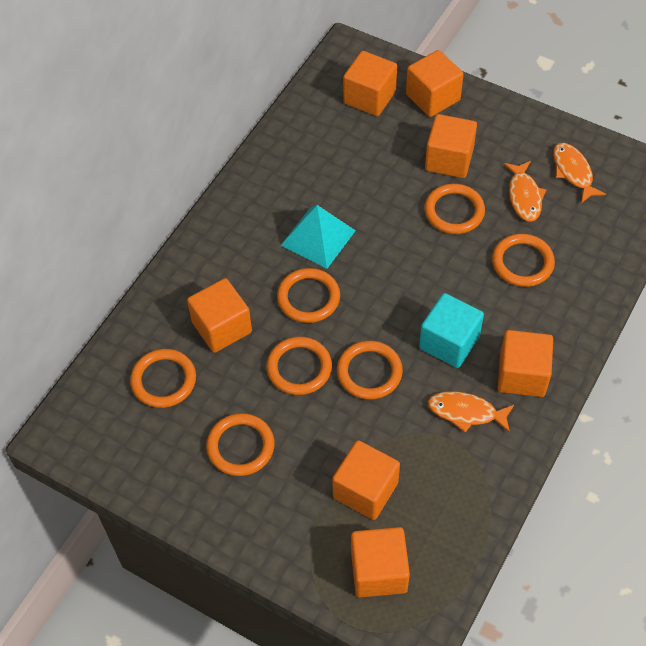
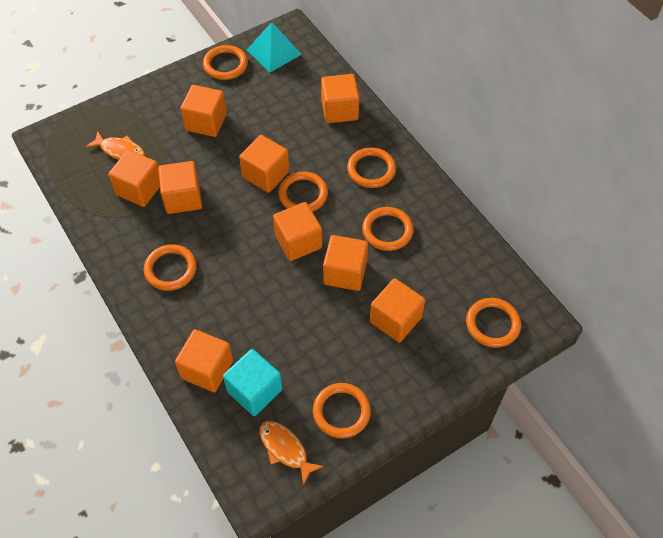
orange cube: [187,278,252,353] [332,440,400,520] [343,51,397,116] [351,527,410,597] [406,50,464,117] [425,114,477,178] [498,330,553,397] = 7 -> [108,150,160,207] [158,161,202,214] [175,329,233,392] [180,85,227,137] [239,135,289,193] [273,202,322,261] [321,74,359,123] [323,235,368,291] [370,278,425,342] = 9
orange fish: [428,391,514,433] [504,161,546,222] [553,143,606,203] = 3 -> [86,131,145,160] [259,421,324,486] = 2

